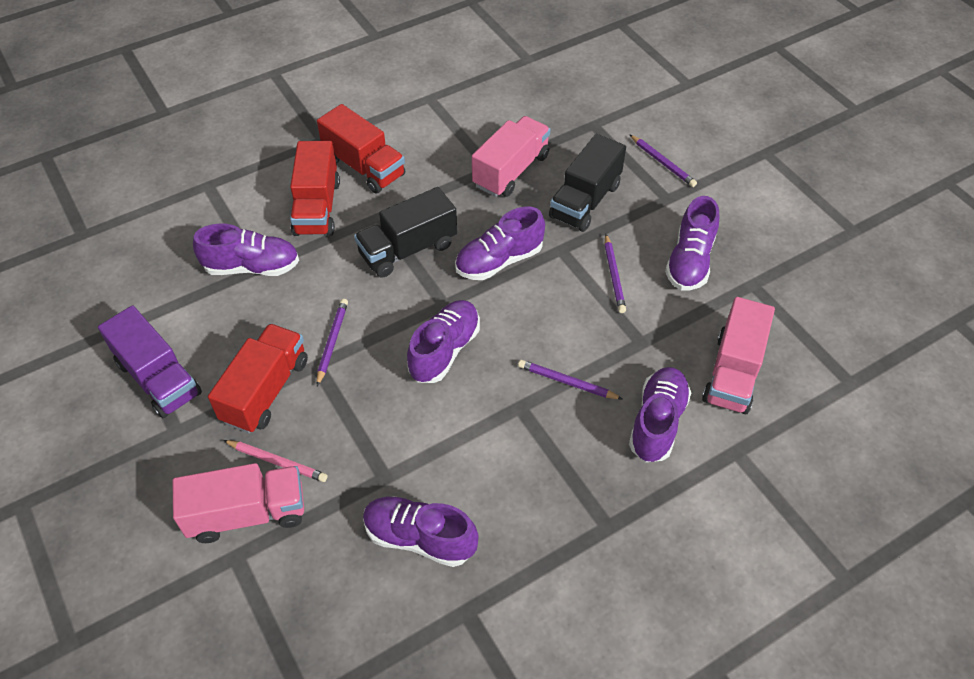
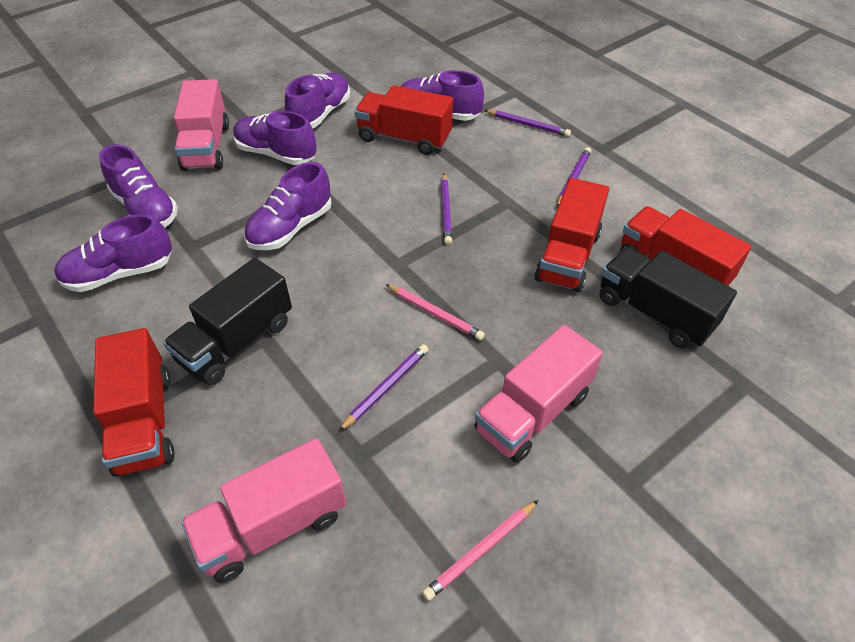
pink pencil: [223,440,328,482] = 1 -> [386,284,485,340] [422,500,538,601] = 2
purple truck: [98,305,202,418] = 1 -> none = 0
red truck: [208,324,308,433] [290,141,340,236] [317,104,405,193] = 3 -> [93,328,175,477] [354,85,453,155] [535,178,609,292] [620,206,752,286] = 4

